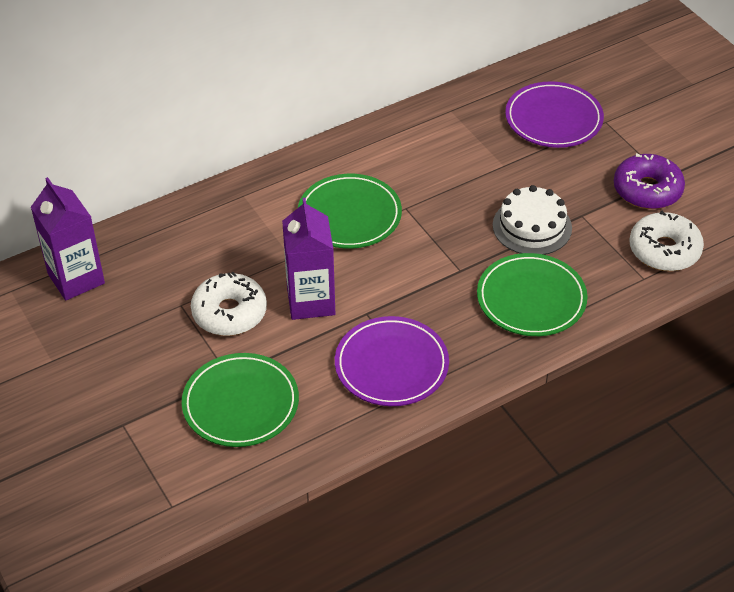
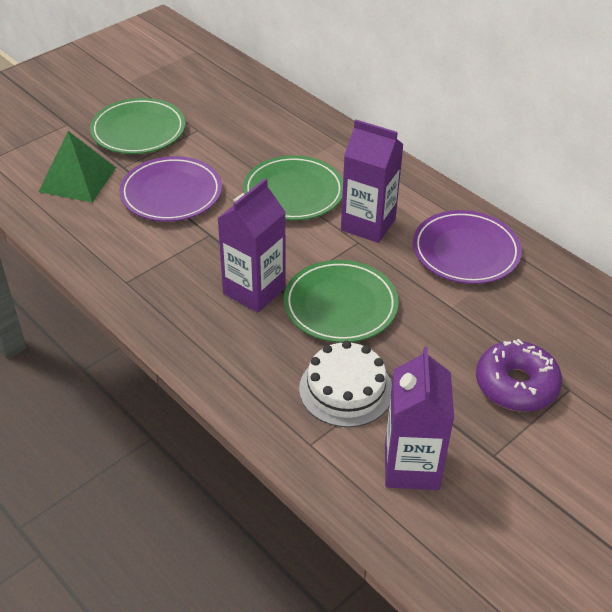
green pyramid: none = 0 -> [38,131,116,203] = 1
purple carton: [31,177,105,300] [282,198,335,320] = 2 -> [217,178,286,313] [341,119,404,243] [385,347,454,490] = 3
white donut: [191,272,267,336] [629,210,704,271] = 2 -> none = 0

